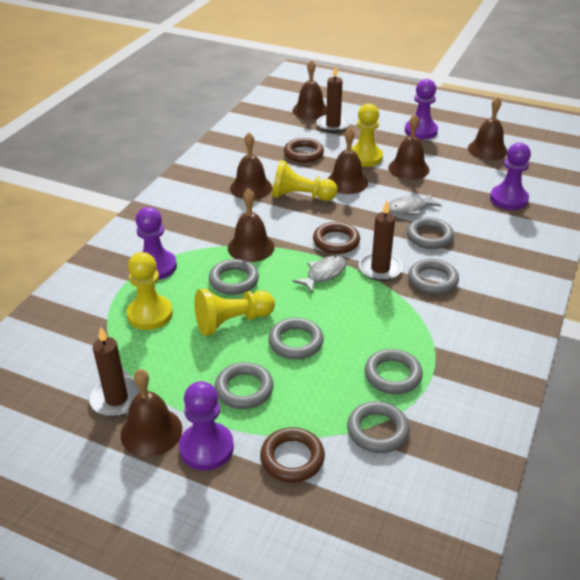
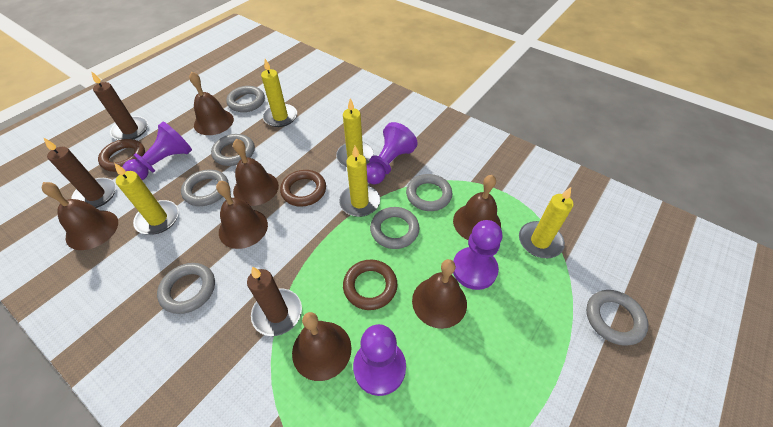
grey fish: [293,256,347,293] [388,193,442,216] = 2 -> none = 0
yellow candle: none = 0 -> [114,163,179,234] [261,59,297,127] [336,98,374,167] [339,146,380,217] [519,187,574,258] = 5
yellow pawn: [127,252,173,330] [194,289,275,336] [272,160,338,201] [351,104,383,167] = 4 -> none = 0

